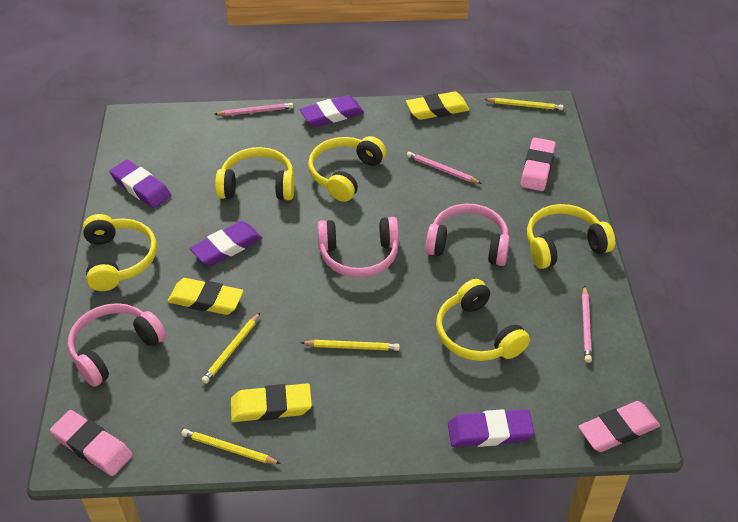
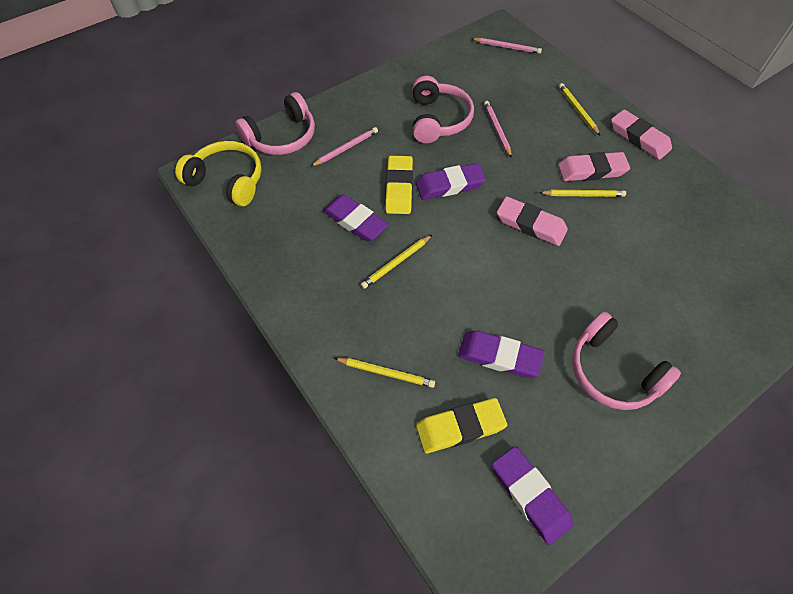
yellow eraser: [167,278,244,315] [231,383,312,422] [406,91,469,120] = 3 -> [385,156,413,214] [416,398,507,453] = 2
yellow headphones: [83,214,157,291] [215,147,295,200] [308,136,386,202] [436,279,530,361] [527,204,615,269] = 5 -> [175,141,262,206] = 1

